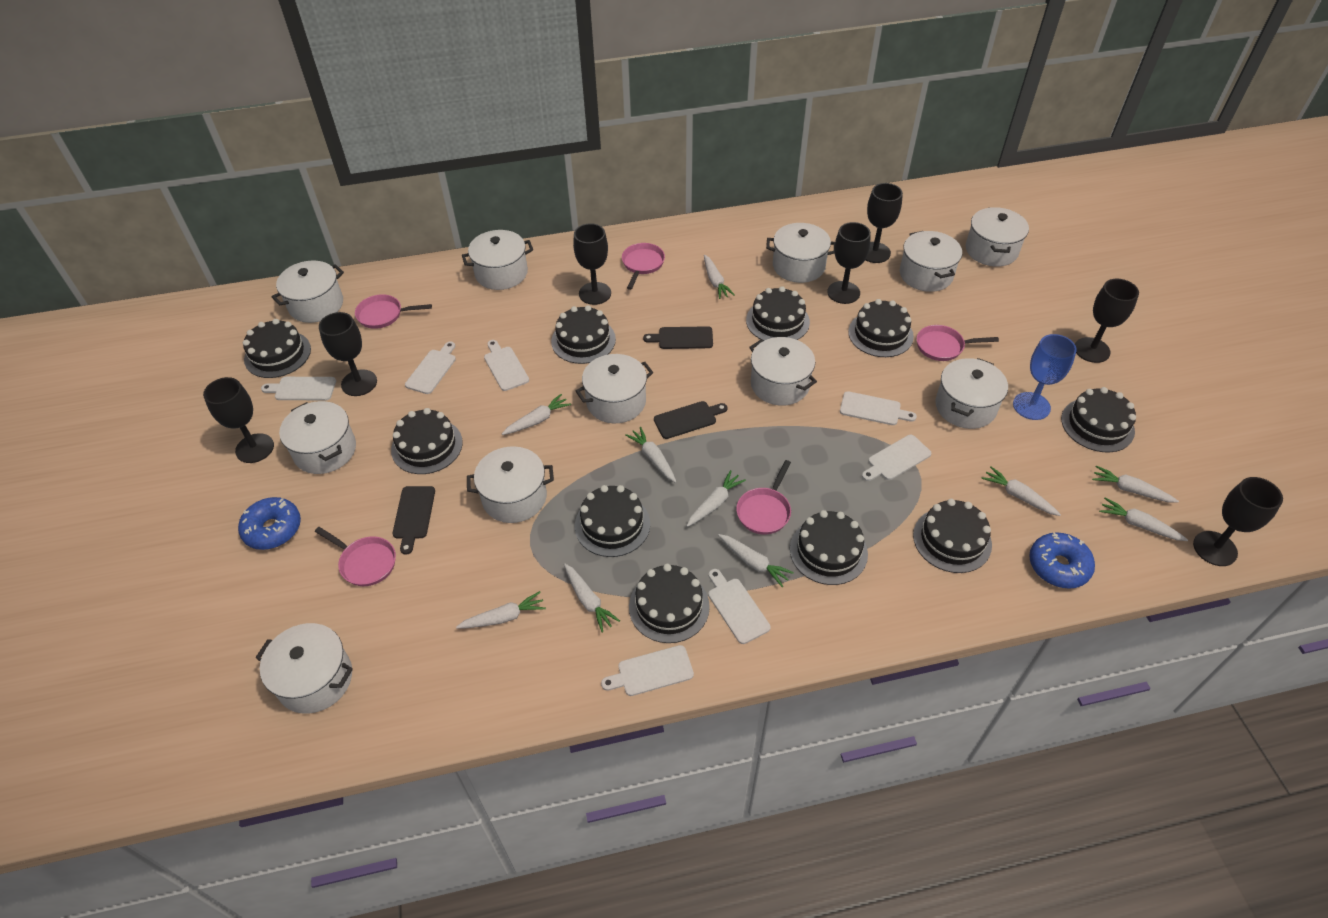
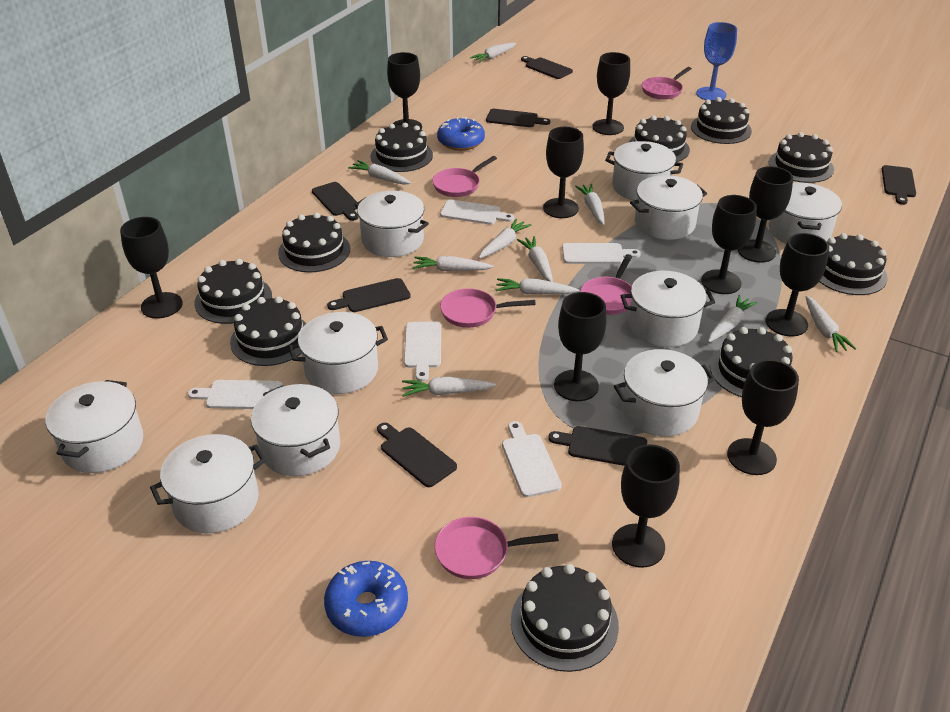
black cutting board: [393,486,435,555] [643,326,713,349] [654,401,727,439] = 3 -> [312,182,359,221] [327,278,411,312] [377,423,457,487] [486,109,550,127] [521,56,573,79] [548,426,647,466] [882,165,916,205] = 7
black goblet: [203,377,274,463] [319,312,377,396] [573,223,611,305] [827,222,871,304] [865,183,903,263] [1075,279,1139,363] [1193,477,1283,566] = 7 -> [120,217,183,319] [387,52,422,130] [543,127,584,218] [554,292,606,401] [592,52,630,135] [612,444,680,568] [701,195,757,294] [727,359,799,475] [737,166,793,263] [766,233,829,336] = 10
white cutting board: [261,377,336,400] [405,341,456,394] [484,340,529,391] [601,645,694,696] [708,569,771,644] [840,391,917,425] [862,435,931,481] = 7 -> [188,380,282,409] [404,322,441,382] [440,199,514,225] [502,421,562,497] [562,243,641,264] = 5
white pot: [255,623,353,714] [272,260,344,323] [279,401,356,474] [462,230,533,290] [467,446,554,523] [575,354,654,423] [749,337,817,406] [766,223,835,283] [900,231,962,292] [935,358,1008,429] [966,207,1029,267] = 11 -> [46,380,143,473] [150,434,266,533] [251,384,340,476] [288,312,388,394] [355,191,429,257] [605,141,683,200] [614,349,715,436] [621,271,715,347] [630,175,707,240] [769,183,842,244] = 10

